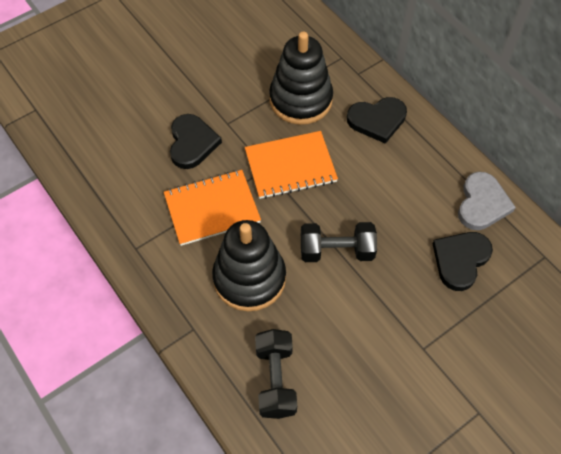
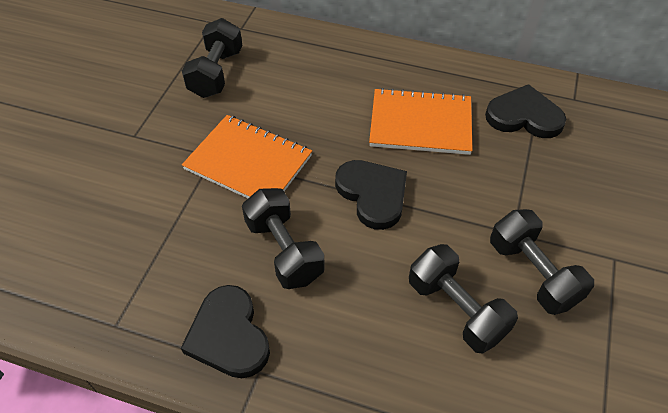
black dumbbell: [255,329,297,419] [301,222,377,262] = 2 -> [182,18,243,98] [242,188,325,289] [409,244,518,354] [490,209,594,315] = 4
black stacking toy: [212,220,286,311] [269,32,333,125] = 2 -> none = 0
grey heart: [458,172,516,230] = 1 -> none = 0

